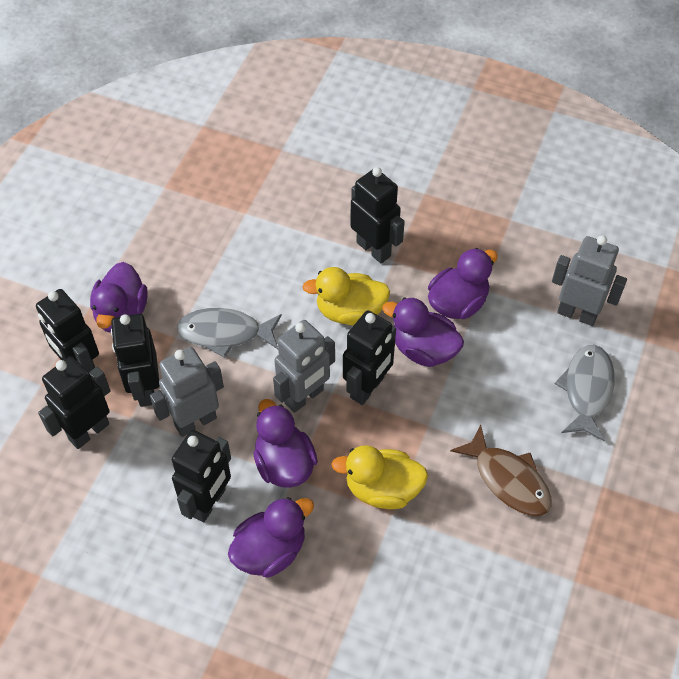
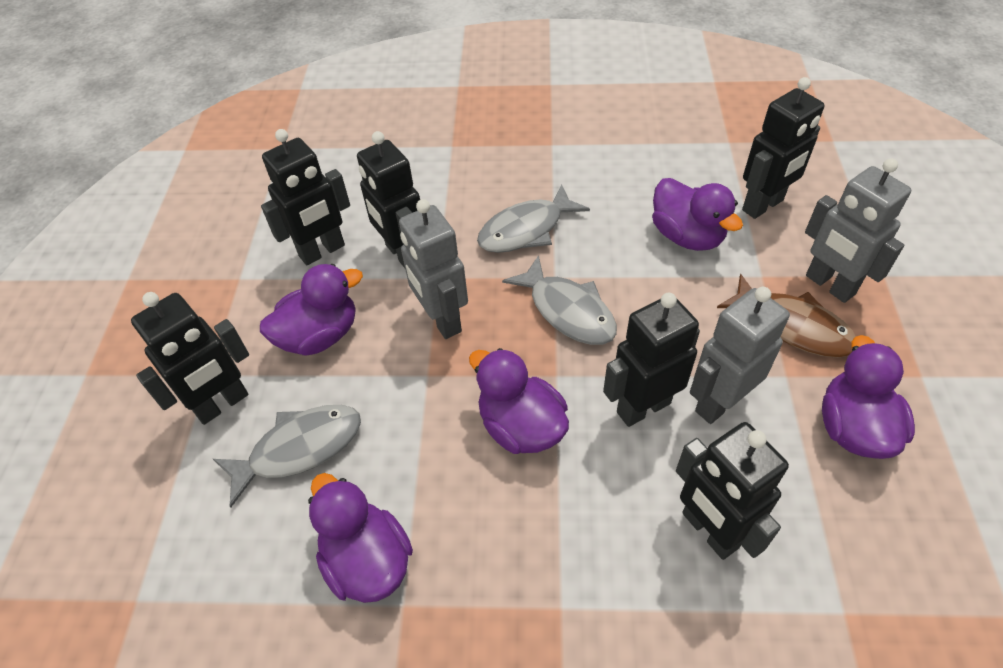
grey fish: [177,308,282,358] [555,345,615,442] = 2 -> [213,405,361,508] [477,184,590,253] [502,255,617,345] = 3
yellow duck: [302,267,390,325] [331,445,428,509] = 2 -> none = 0

